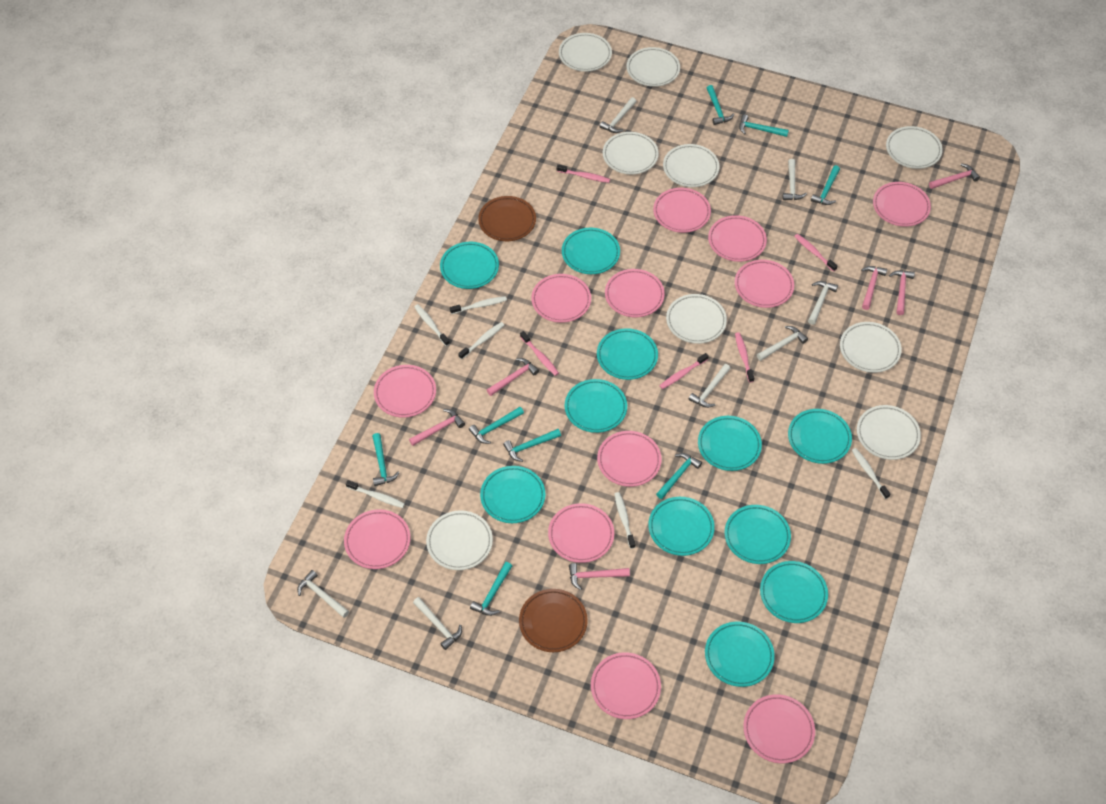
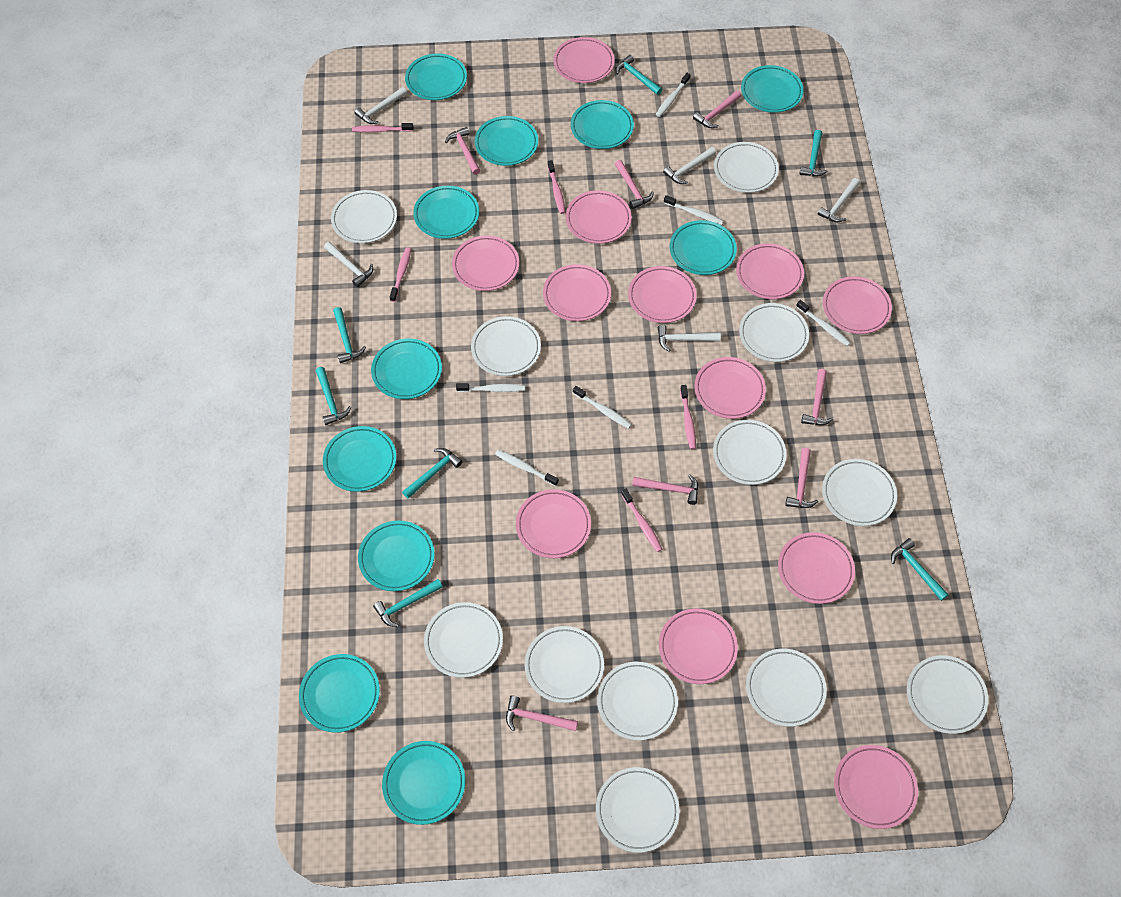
brown plate: [478,196,536,241] [519,589,588,652] = 2 -> none = 0
pink hammer: [409,409,465,446] [487,358,539,396] [569,563,630,590] [861,266,887,310] [889,270,915,315] [929,163,980,189] = 6 -> [445,127,481,175] [506,696,578,731] [615,160,654,209] [632,474,698,505] [693,90,741,128] [785,448,818,508] [801,369,833,425] = 7
turquoise hammer: [372,433,399,486] [469,407,524,444] [470,562,512,616] [503,429,561,462] [656,453,702,499] [707,85,734,125] [739,114,789,137] [811,165,840,205] = 8 -> [316,367,351,425] [333,307,366,363] [373,579,443,627] [402,448,462,499] [616,55,662,95] [799,130,828,176] [891,538,949,601] = 7
white hammer: [297,570,349,618] [413,597,462,650] [600,97,637,133] [688,364,731,408] [757,326,808,361] [783,159,807,200] [808,281,838,325] = 7 -> [324,242,373,287] [354,87,407,124] [658,325,721,352] [663,147,716,184] [818,178,860,222] = 5
white plate: [426,510,493,570] [559,33,612,72] [603,132,659,174] [627,47,680,87] [663,144,719,187] [666,294,727,344] [840,322,902,373] [857,405,921,460] [886,126,943,169] = 9 -> [331,190,397,243] [424,602,503,678] [471,316,541,376] [524,626,604,703] [596,767,680,853] [597,662,678,741] [713,420,787,485] [714,142,779,193] [739,303,809,362] [746,649,827,727] [822,459,897,526] [907,655,988,734] = 12

